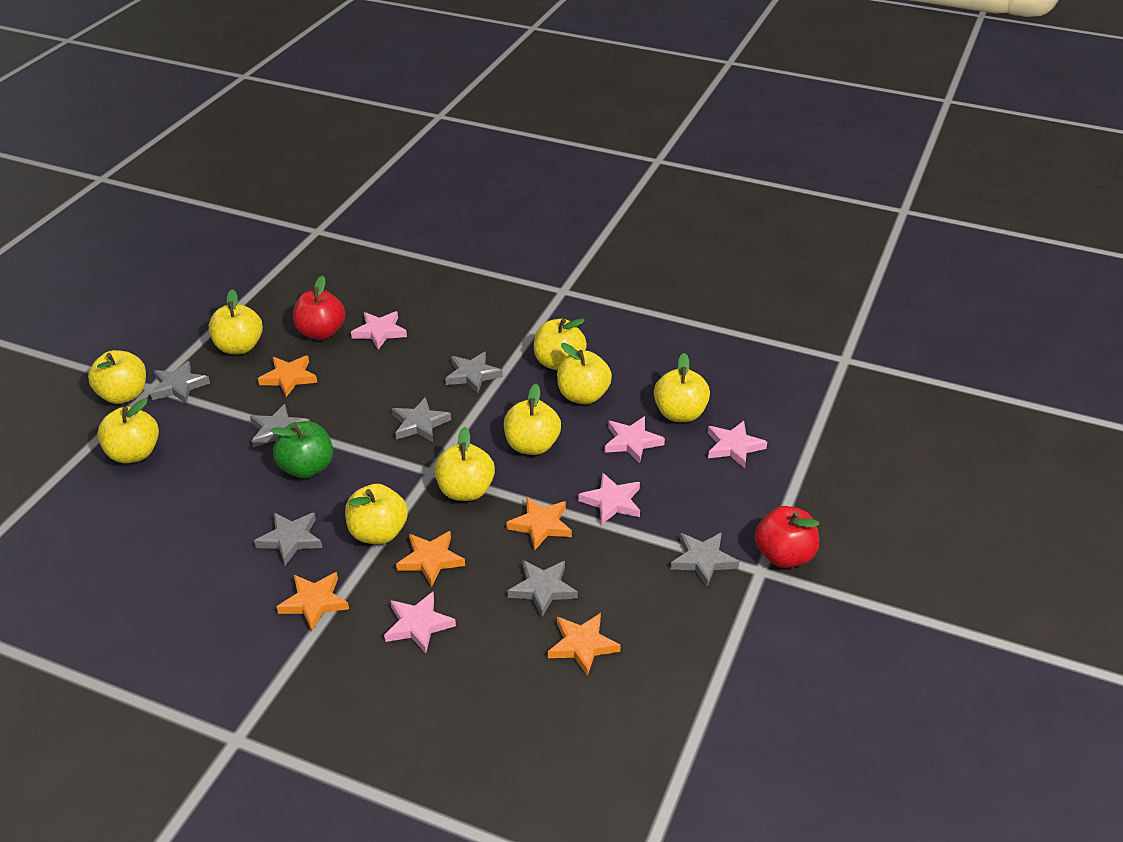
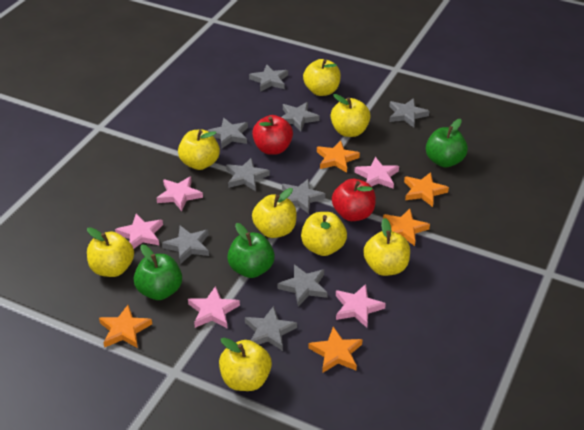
green apple: [270,421,333,478] = 1 -> [134,244,182,300] [227,223,275,278] [426,119,468,168] = 3
grey star: [150,361,210,404] [250,404,310,447] [254,513,322,565] [392,397,451,442] [445,351,503,394] [508,560,578,617] [670,533,739,587] = 7 -> [162,226,209,264] [207,118,248,149] [226,158,270,191] [245,306,297,351] [249,65,288,92] [278,265,328,306] [281,102,320,131] [282,179,326,214] [389,98,429,128] = 9
yellow apple: [88,350,146,404] [97,399,159,463] [209,289,263,354] [345,484,408,544] [435,427,495,501] [504,384,561,455] [534,318,587,370] [557,343,612,404] [654,353,710,422] = 9 -> [87,227,134,277] [178,130,220,170] [219,338,272,391] [252,188,297,238] [301,212,347,256] [303,59,341,96] [331,94,371,137] [364,218,410,276] = 8

